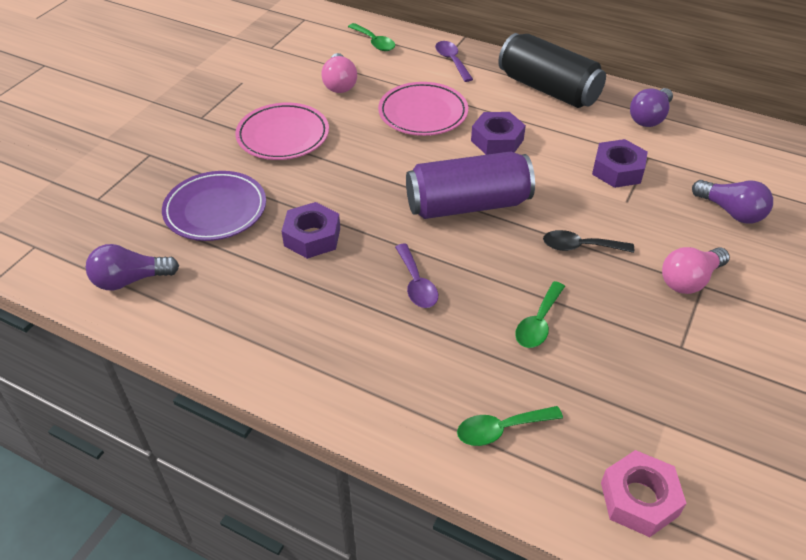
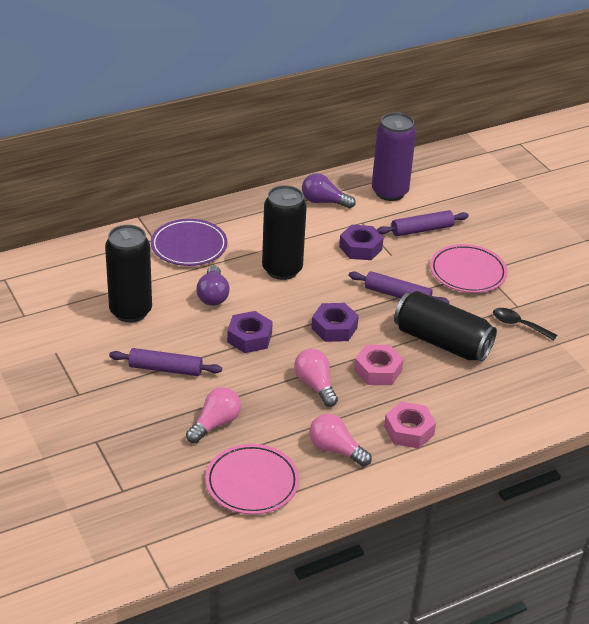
black can: [498,33,606,108] = 1 -> [105,225,152,323] [262,185,307,280] [394,291,497,362] = 3
green spoon: [348,23,395,51] [457,406,563,446] [515,281,565,348] = 3 -> none = 0
pink light bulb: [321,53,357,93] [662,247,730,294] = 2 -> [186,387,241,443] [294,349,338,407] [309,414,372,467] = 3
pink nut: [601,450,687,537] = 1 -> [354,345,404,385] [384,402,436,448] = 2
purple light bulb: [86,244,179,290] [630,88,673,127] [692,180,773,224] = 3 -> [196,265,230,306] [302,173,356,209] = 2
purple rolling pin: none = 0 -> [109,348,222,376] [349,271,450,304] [377,210,469,236] = 3
purple spoon: [395,244,438,308] [435,41,473,82] = 2 -> none = 0

